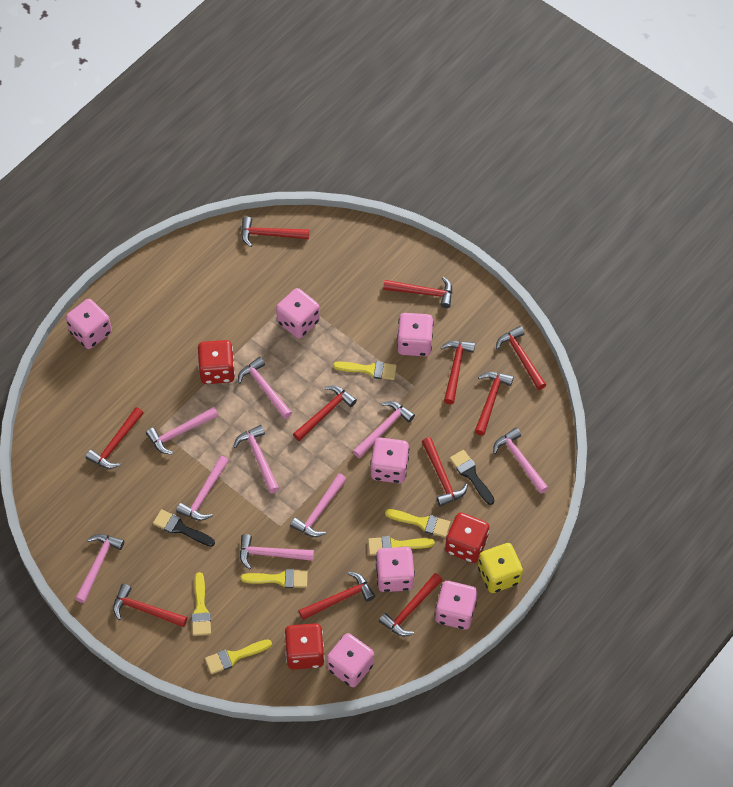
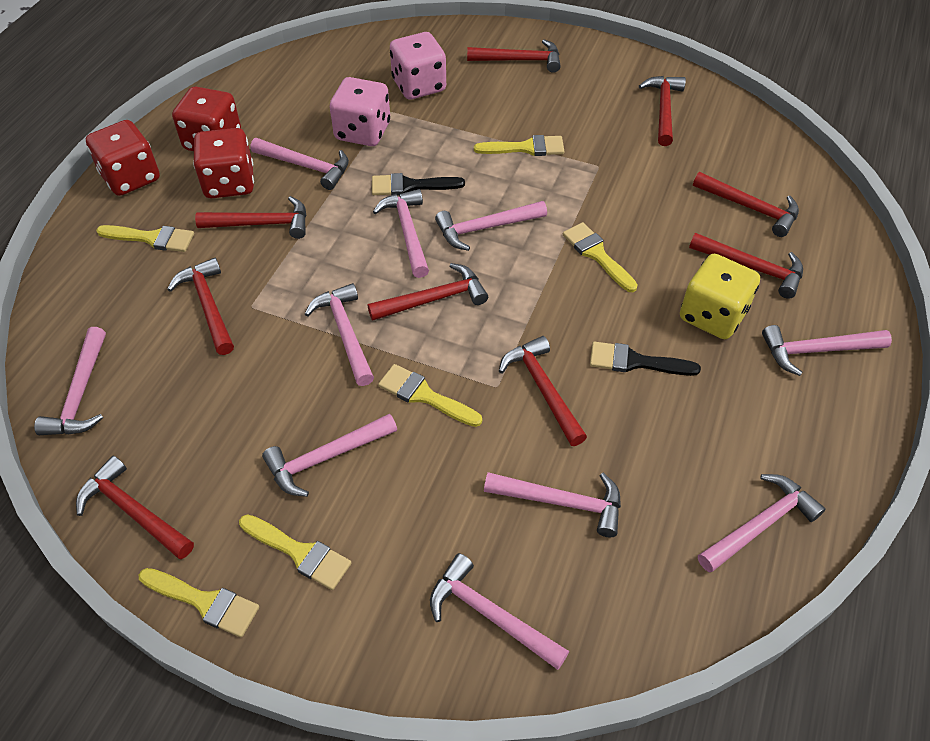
pink dice: [66,299,112,349] [276,288,320,338] [327,633,374,687] [370,437,409,483] [376,547,415,592] [397,313,434,356] [435,581,478,630] = 7 -> [330,77,390,146] [390,32,446,100] = 2
pink hammer: [75,534,124,603] [146,407,219,454] [176,455,229,521] [233,425,279,493] [238,357,292,419] [240,534,314,569] [290,473,347,537] [353,401,415,458] [493,428,548,494] = 9 -> [34,327,106,435] [250,138,349,190] [262,414,397,497] [305,283,374,386] [373,189,429,278] [430,553,569,670] [435,201,547,251] [484,472,621,537] [698,474,826,572] [762,325,892,376] = 10
red hammer: [86,407,144,469] [113,584,187,627] [241,217,309,247] [293,385,357,441] [299,572,375,620] [379,573,442,636] [383,277,452,308] [422,437,468,507] [440,341,475,404] [475,372,514,436] [496,326,546,390] = 11 -> [76,456,194,559] [167,258,234,355] [195,196,307,239] [367,263,488,321] [467,39,561,73] [499,336,587,446] [639,76,686,146] [689,233,803,299] [693,172,799,237] = 9

